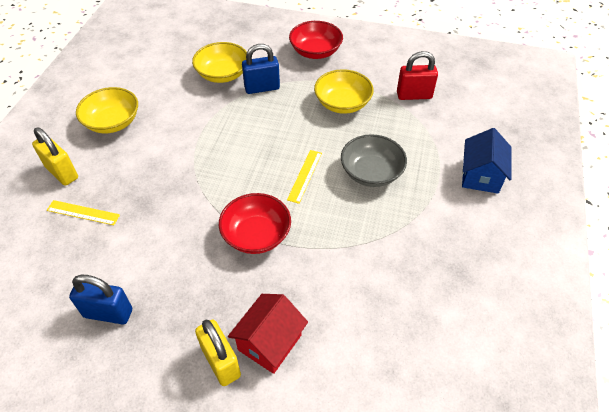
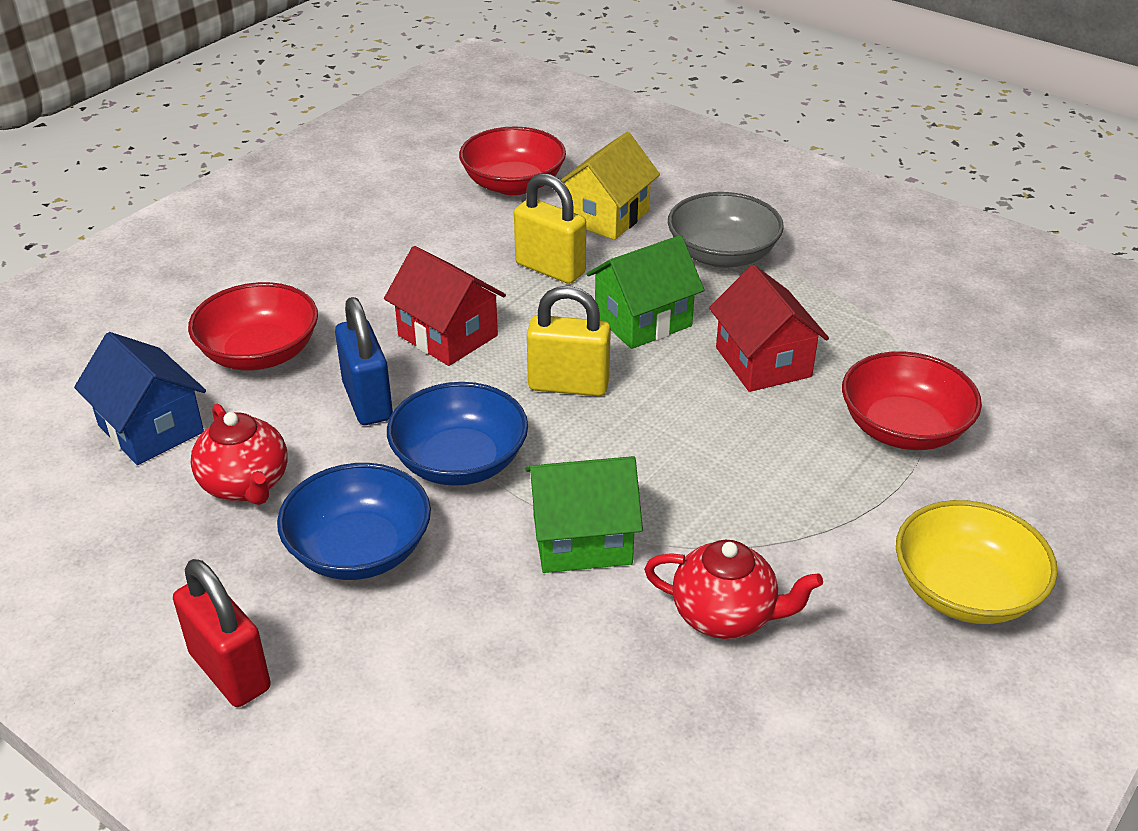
blue bowl: none = 0 -> [277,463,431,580] [387,382,528,486] = 2
blue padlock: [69,274,132,325] [242,44,280,94] = 2 -> [335,297,393,425] = 1
green house: none = 0 -> [526,456,643,573] [587,235,704,349] = 2
red bowl: [219,193,291,254] [289,21,343,59] = 2 -> [188,282,318,370] [459,127,566,195] [842,351,982,450] = 3
red house: [228,294,308,374] = 1 -> [384,246,506,366] [709,265,829,392] = 2
red teapot: none = 0 -> [191,404,288,505] [644,540,823,639] = 2
yellow bowl: [76,87,138,133] [192,42,247,83] [314,69,374,114] = 3 -> [896,500,1058,624] = 1
yellow house: none = 0 -> [561,132,660,240] = 1
yellow ruler: [47,200,120,225] [287,150,322,204] = 2 -> none = 0

